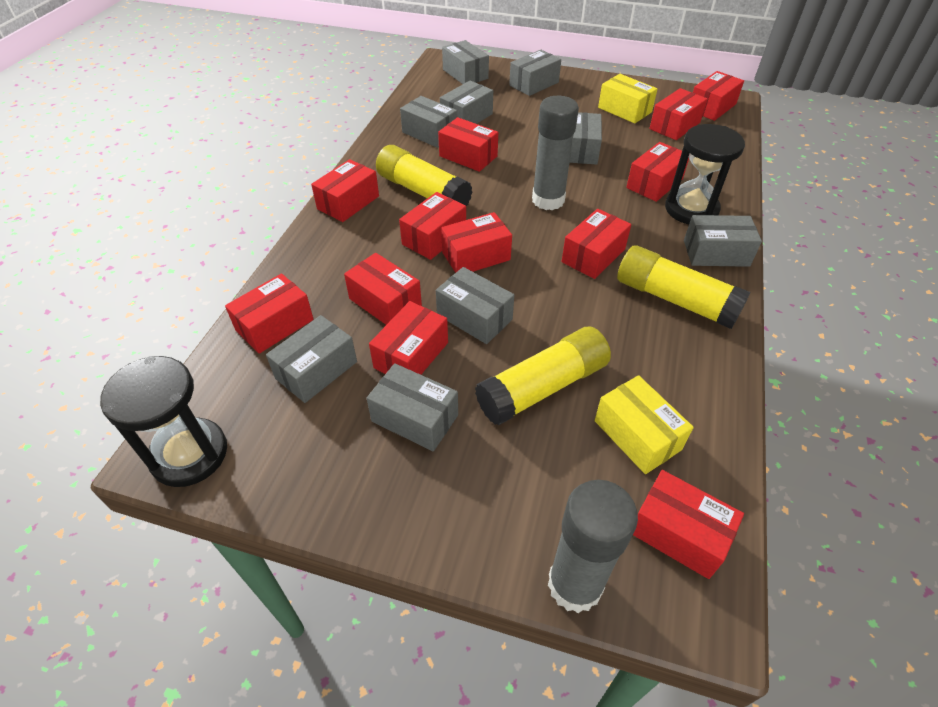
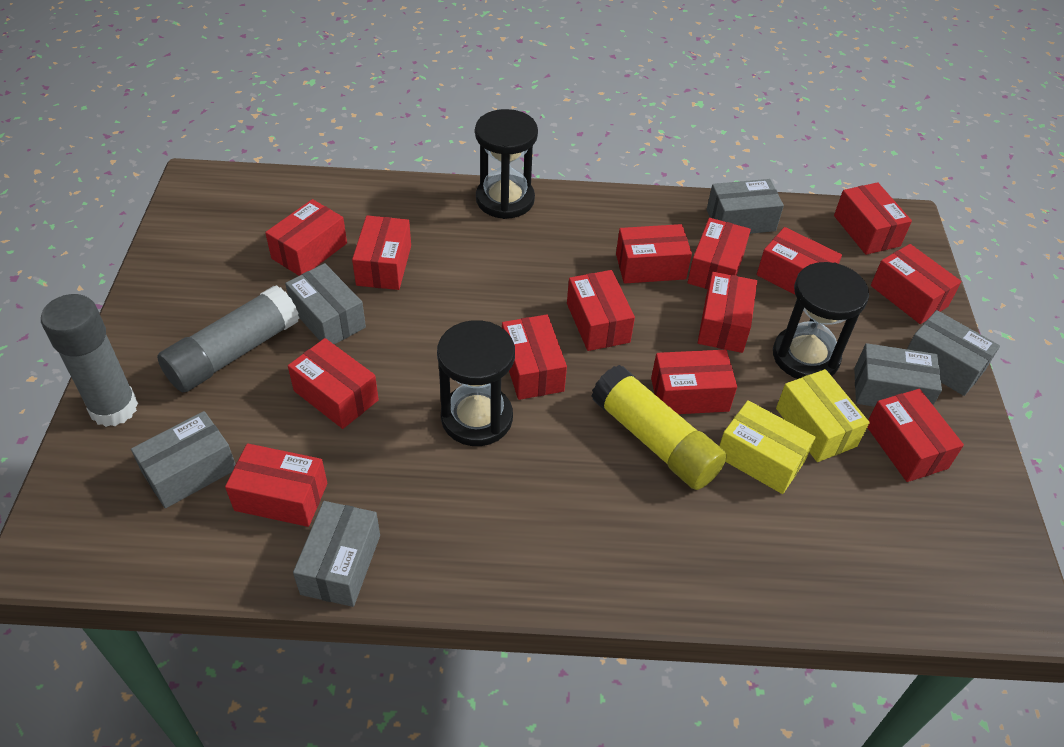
black hourglass: [100,356,227,487] [665,124,745,224] = 2 -> [437,320,515,446] [475,109,538,219] [773,262,869,379] = 3
grey box: [266,315,357,403] [366,363,458,451] [400,96,457,148] [436,267,514,344] [440,81,493,124] [442,40,489,84] [509,50,561,96] [570,112,602,165] [684,215,762,267] = 9 -> [131,411,236,508] [285,263,366,344] [293,501,380,607] [707,179,784,234] [854,343,942,407] [907,310,1000,396] = 6
red box: [225,273,314,354] [311,159,379,222] [344,253,422,325] [369,301,448,375] [399,192,466,260] [438,117,498,172] [441,212,512,273] [562,209,631,279] [626,142,689,202] [633,470,744,579] [649,88,707,140] [693,71,744,121] = 12 -> [225,443,327,527] [265,199,347,276] [288,338,379,429] [352,215,411,290] [502,315,567,400] [567,270,635,351] [616,224,692,284] [651,350,737,414] [687,218,751,289] [698,272,757,353] [757,227,842,294] [834,182,912,255] [867,389,964,482] [871,244,962,324] = 14
yellow glue stick: [376,145,472,206] [475,327,611,425] [617,245,751,329] = 3 -> [591,365,727,490] = 1

